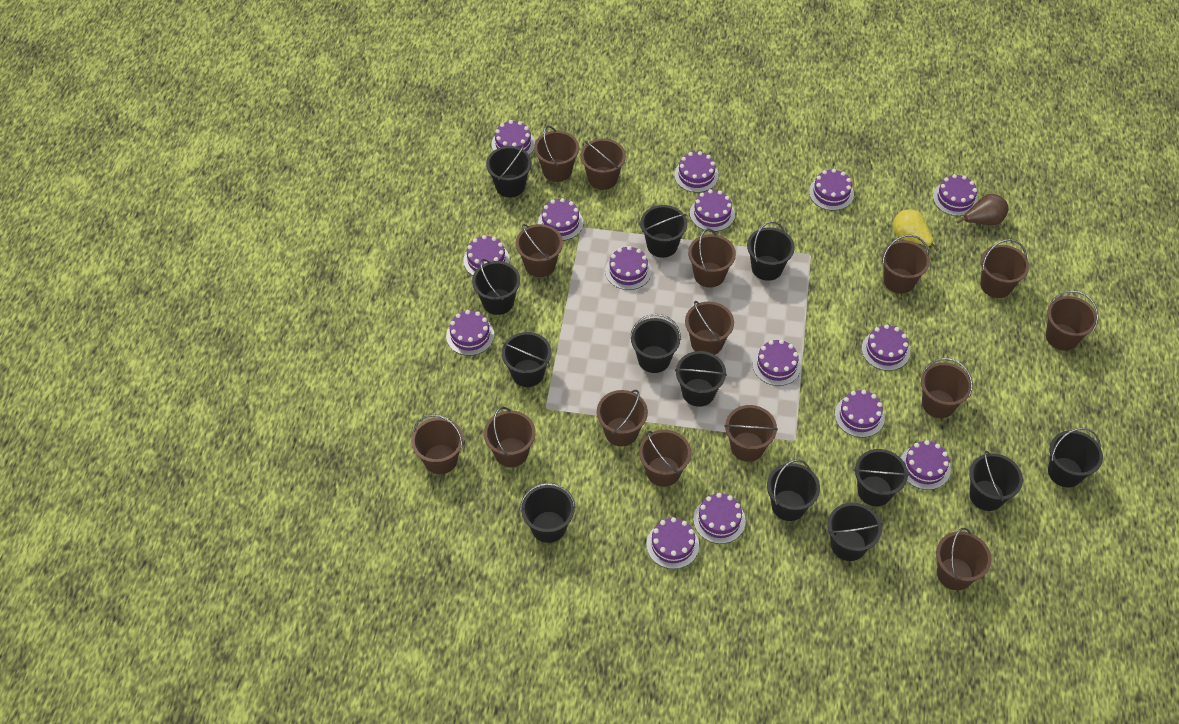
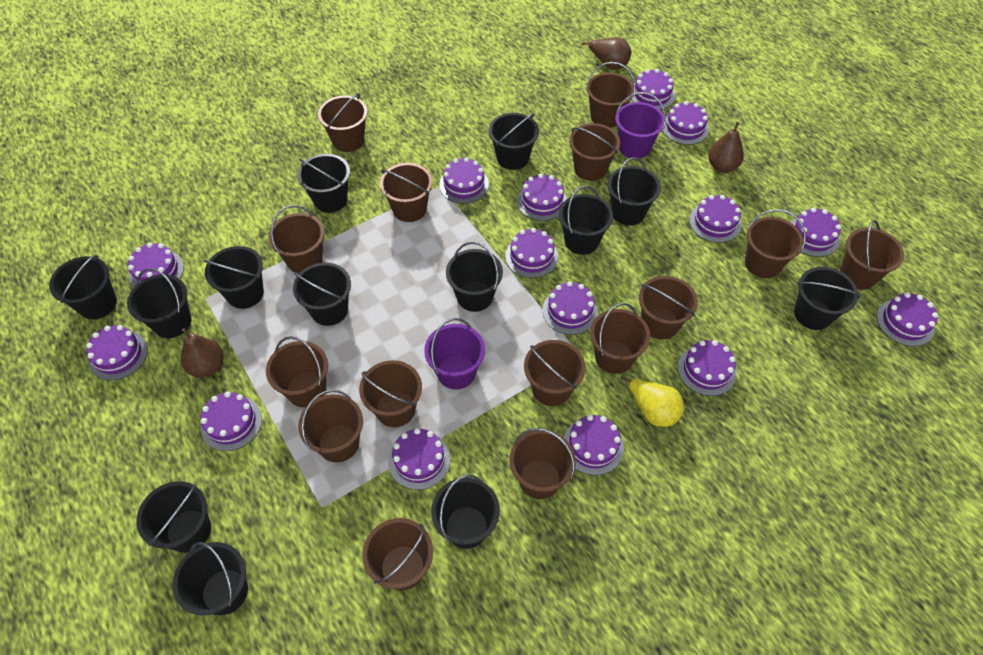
brown pear: [957,194,1008,225] = 1 -> [181,328,224,378] [582,37,631,70] [708,122,744,173] = 3
purple bucket: none = 0 -> [424,318,485,389] [615,92,666,159] = 2

